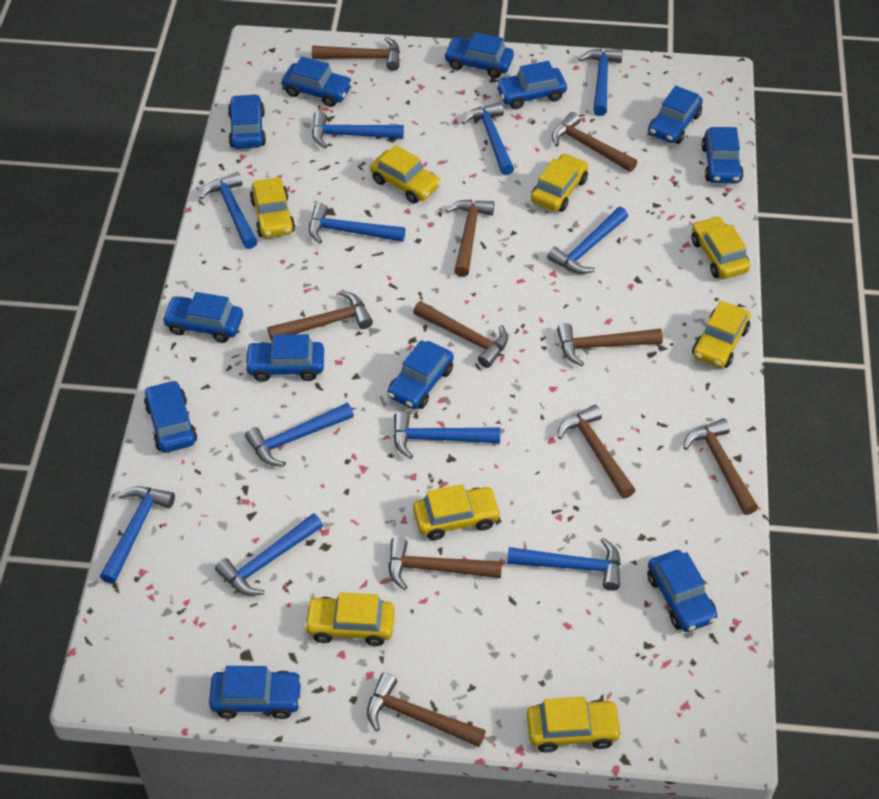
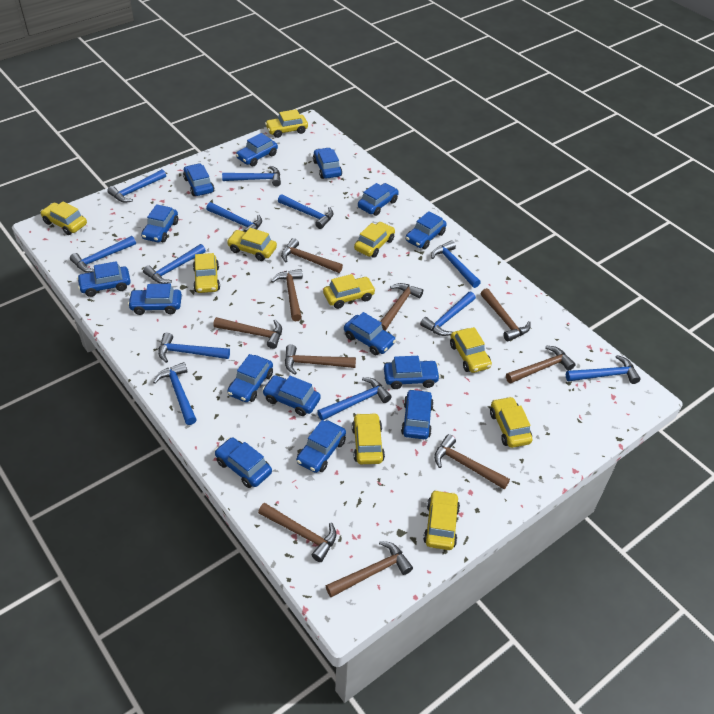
blue car: [144,380,197,453] [162,292,243,343] [209,666,302,719] [228,94,266,149] [244,334,324,382] [282,57,353,107] [387,340,454,409] [444,32,514,78] [496,61,567,109] [647,550,717,632] [648,86,703,144] [701,127,744,184] = 12 -> [77,261,131,297] [128,284,182,315] [141,204,178,242] [183,163,214,196] [215,437,272,488] [227,354,273,402] [236,133,278,166] [262,375,321,416] [296,420,346,473] [313,148,342,179] [344,312,396,355] [358,183,399,216] [384,356,440,389] [401,389,434,439] [406,211,447,249] = 15
blue hammer: [100,486,175,584] [199,172,258,249] [215,513,323,596] [245,403,354,467] [309,203,405,244] [312,111,404,148] [394,411,500,459] [461,102,514,175] [507,538,621,591] [547,207,628,274] [579,49,623,116] = 11 -> [70,236,136,272] [107,169,166,203] [143,244,206,284] [153,362,197,425] [158,333,230,363] [206,202,262,232] [222,166,281,187] [278,194,334,229] [317,377,392,420] [420,292,476,336] [431,241,481,288] [566,355,641,384] = 12
yellow car: [250,177,295,238] [304,592,395,646] [370,145,441,203] [413,484,501,540] [527,697,622,753] [531,153,588,212] [691,216,750,279] [692,301,750,368] = 8 -> [40,202,87,235] [193,253,220,293] [227,228,277,261] [265,109,308,138] [323,274,376,309] [352,413,385,464] [354,222,395,258] [423,490,460,550] [450,327,492,373] [490,397,533,448] = 10

